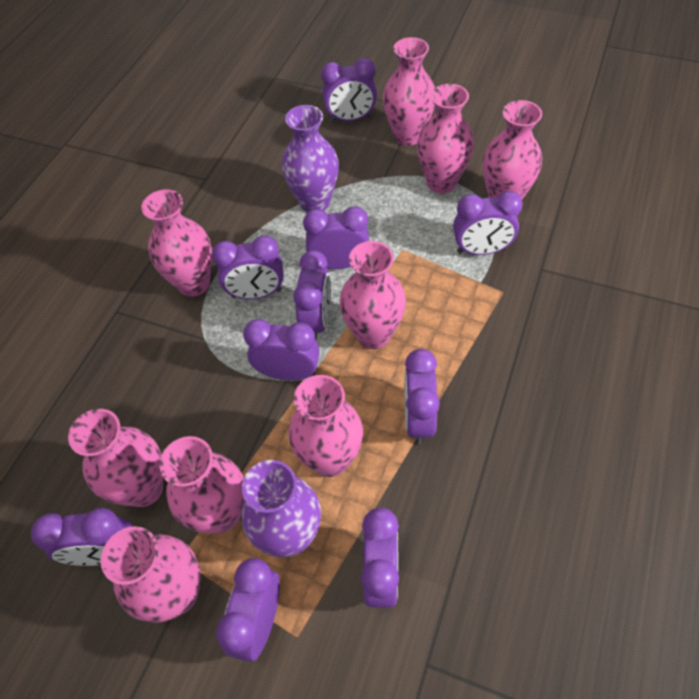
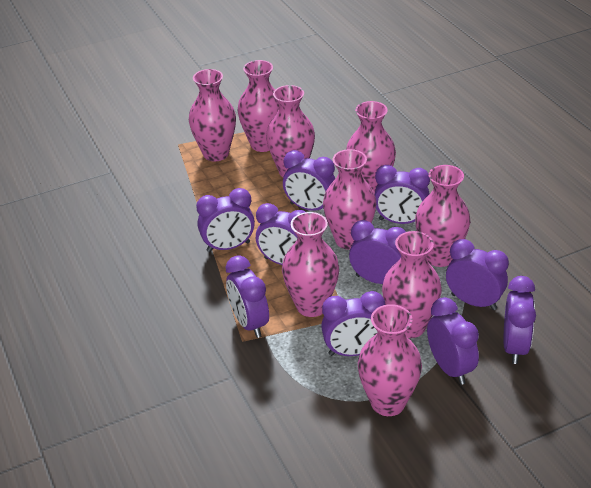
purple vase: [242,460,321,557] [282,105,339,212] = 2 -> none = 0

